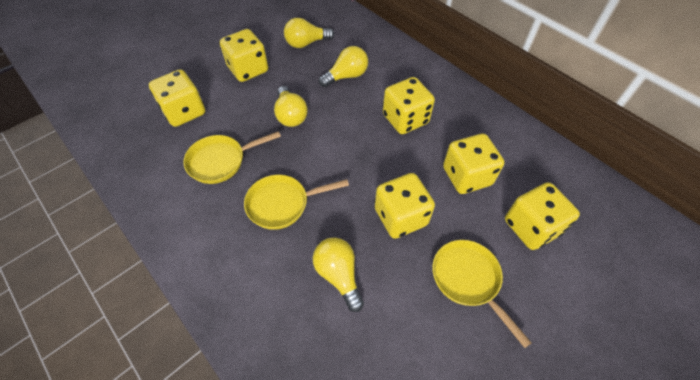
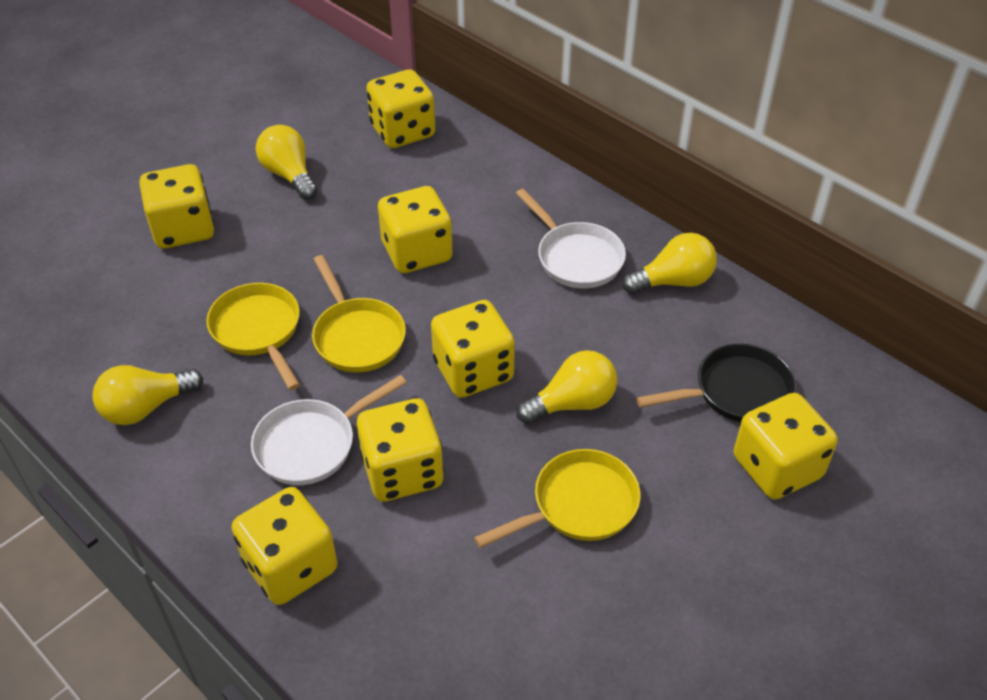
black pan: none = 0 -> [636,344,796,422] = 1
white pan: none = 0 -> [251,375,407,485] [516,189,626,289] = 2
yellow dice: [149,69,205,127] [220,29,268,82] [375,173,435,239] [383,77,435,134] [443,134,504,194] [505,182,580,250] = 6 -> [139,164,214,249] [232,487,338,605] [357,398,444,501] [366,69,435,148] [378,186,453,273] [431,300,515,398] [734,393,838,500] = 7

